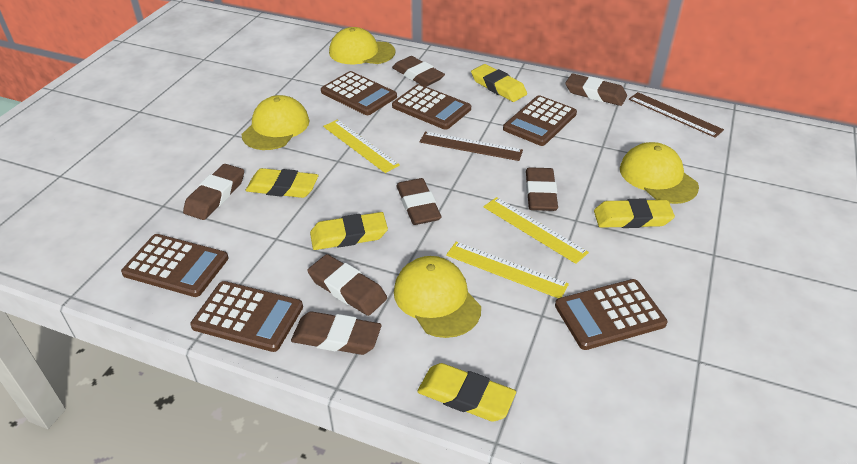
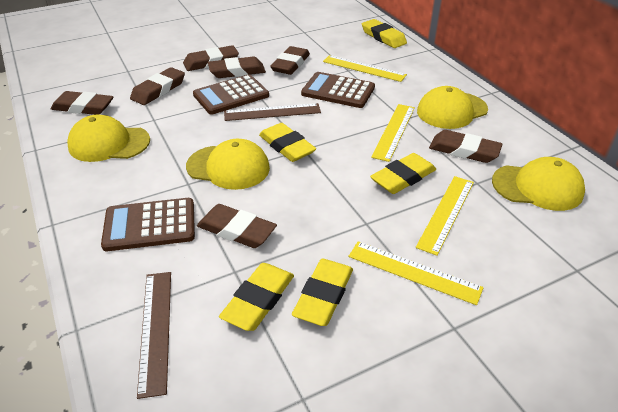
brown calculator: [121,234,229,297] [190,281,303,352] [321,71,397,115] [392,84,471,130] [503,95,577,146] [555,279,667,350] = 6 -> [101,198,195,251] [193,74,269,115] [301,72,375,108] = 3
yellow ruler: [323,119,400,173] [446,242,569,298] [483,197,589,264] = 3 -> [323,55,407,82] [348,241,484,305] [371,104,415,162] [416,176,474,256] = 4

